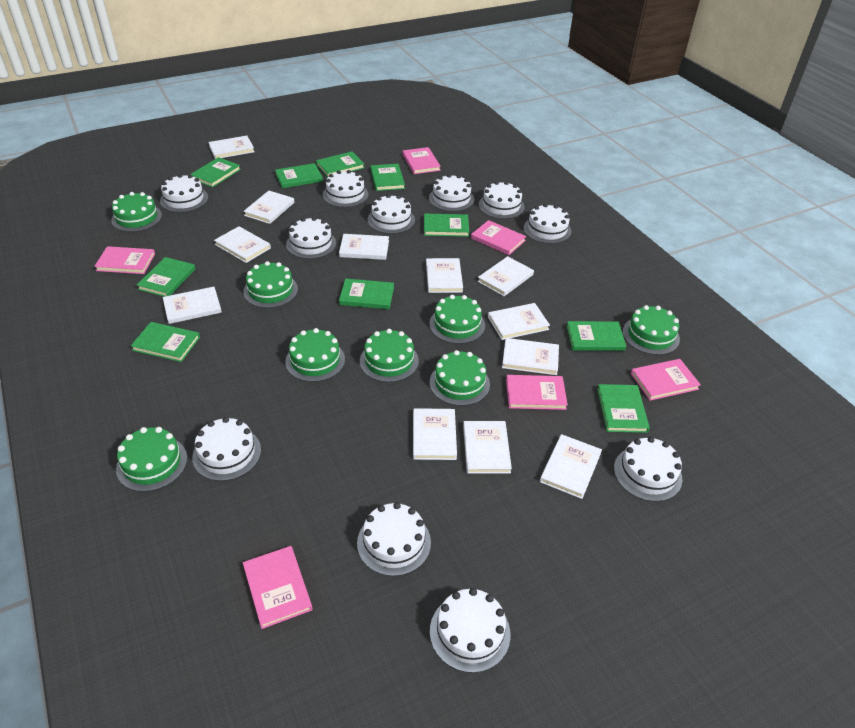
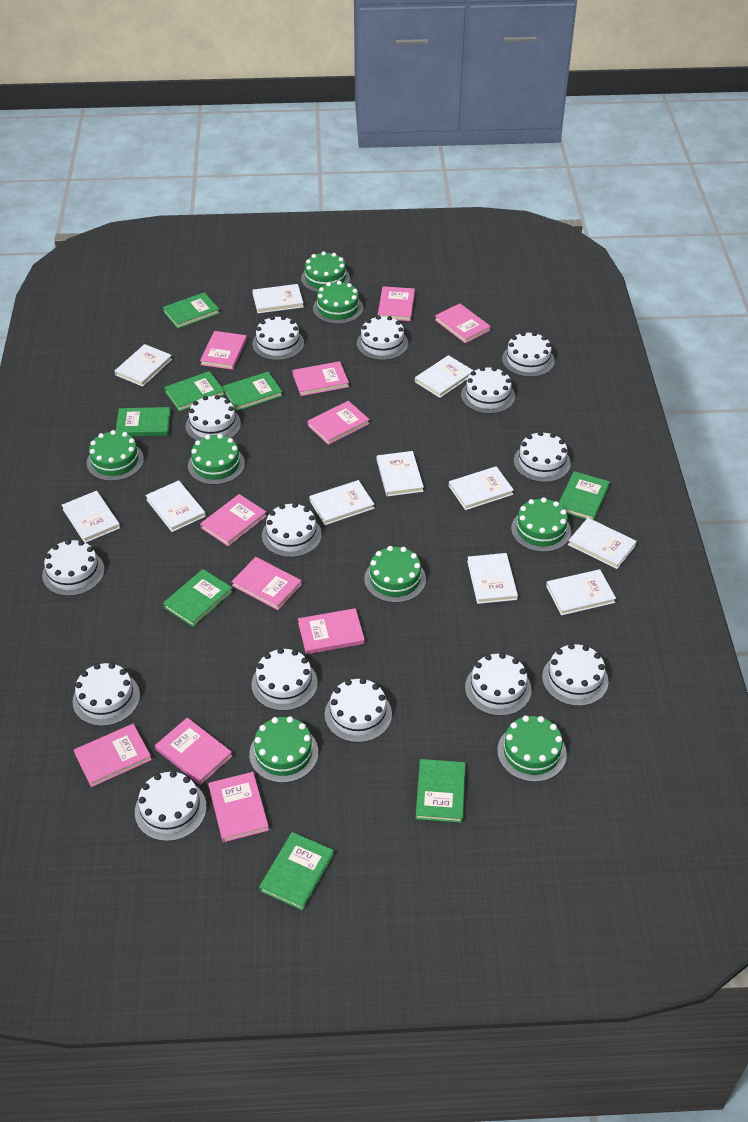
green book: [131,322,200,362] [137,257,195,297] [190,157,241,187] [275,163,323,188] [316,152,364,177] [339,278,394,309] [370,164,405,191] [424,213,469,237] [567,321,626,351] [597,384,650,433] = 10 -> [116,407,170,436] [163,292,220,329] [163,569,233,627] [164,371,225,412] [223,372,283,411] [259,832,334,910] [415,759,466,823] [559,471,610,520] = 8
pink book: [94,246,155,274] [243,546,312,629] [402,147,441,174] [471,220,526,255] [506,375,568,410] [631,359,701,401] = 6 -> [74,724,152,787] [155,718,232,785] [200,331,247,370] [200,494,267,546] [208,772,269,842] [231,557,302,610] [292,361,349,396] [298,608,365,654] [307,401,370,445] [378,286,415,321] [435,303,491,343] = 11
white book: [163,287,222,324] [209,136,254,159] [214,226,271,263] [243,191,294,224] [339,234,389,260] [413,408,457,460] [426,258,463,293] [463,421,512,473] [478,256,534,296] [488,303,550,340] [502,338,559,375] [540,434,602,499] = 12 -> [62,491,120,543] [115,344,172,387] [145,480,206,532] [252,284,304,313] [309,480,375,525] [377,451,424,496] [415,355,474,398] [449,466,514,510] [467,553,518,604] [546,569,616,615] [568,518,637,569] = 11
white cake: [160,174,208,212] [192,417,261,481] [286,217,336,259] [323,170,368,207] [357,502,431,576] [368,194,415,234] [429,174,474,212] [430,588,511,673] [479,181,525,219] [524,204,571,244] [614,437,682,502] = 11 -> [42,539,105,596] [72,663,140,726] [135,771,207,841] [186,395,241,441] [251,648,318,711] [252,316,304,360] [262,503,322,557] [325,678,392,743] [357,315,408,360] [461,367,515,414] [465,653,532,716] [502,332,555,377] [514,431,571,482] [542,643,608,706] = 14

